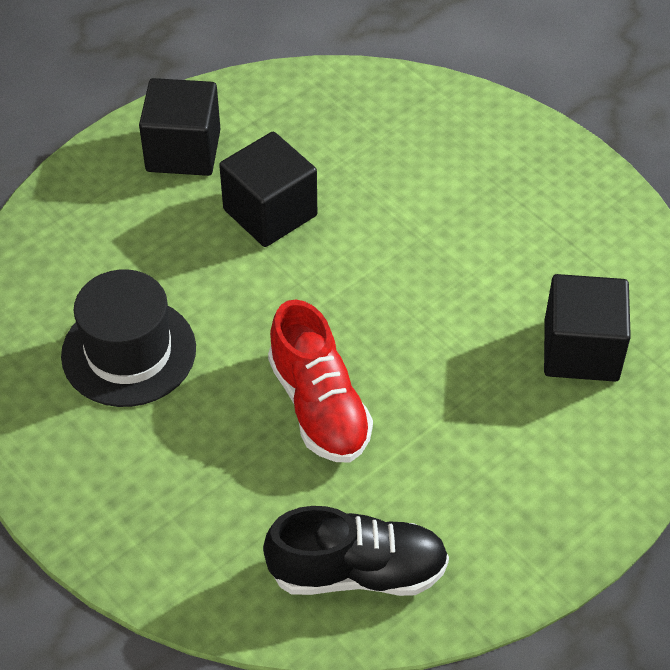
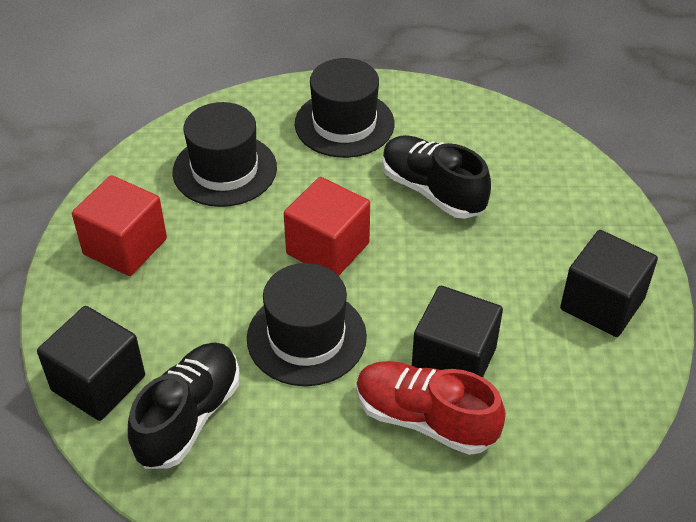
black hat: [61,269,196,407] = 1 -> [172,102,277,207] [247,263,367,386] [295,58,394,158] = 3
black shoe: [263,506,449,596] = 1 -> [128,342,240,469] [382,135,491,219] = 2
red cube: none = 0 -> [72,175,167,276] [284,177,370,276] = 2

